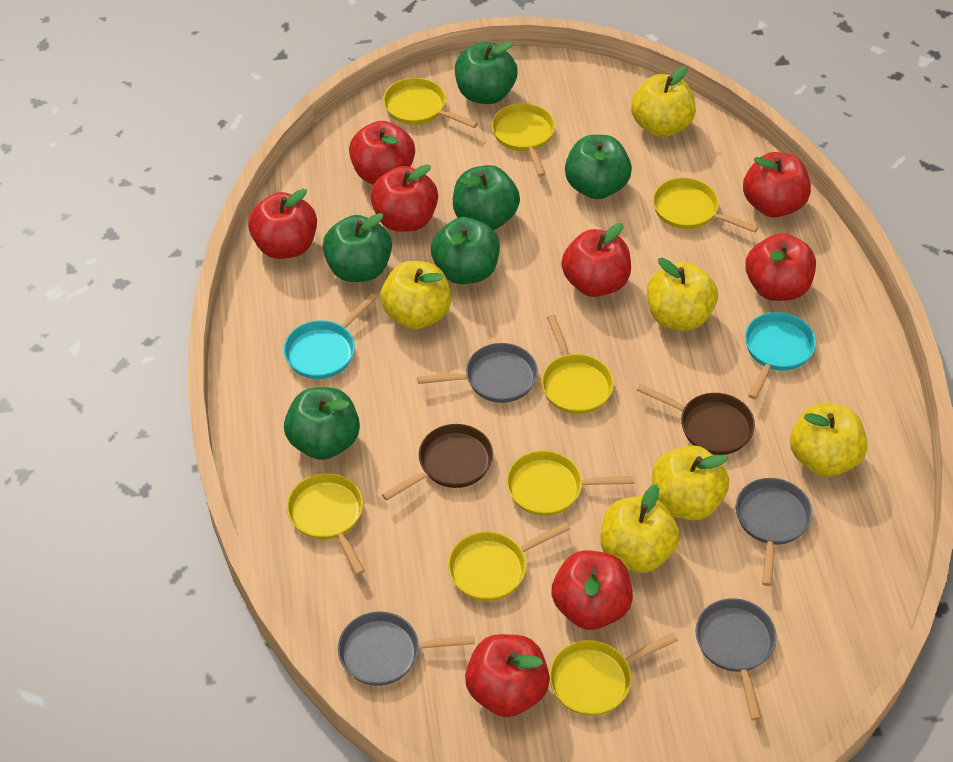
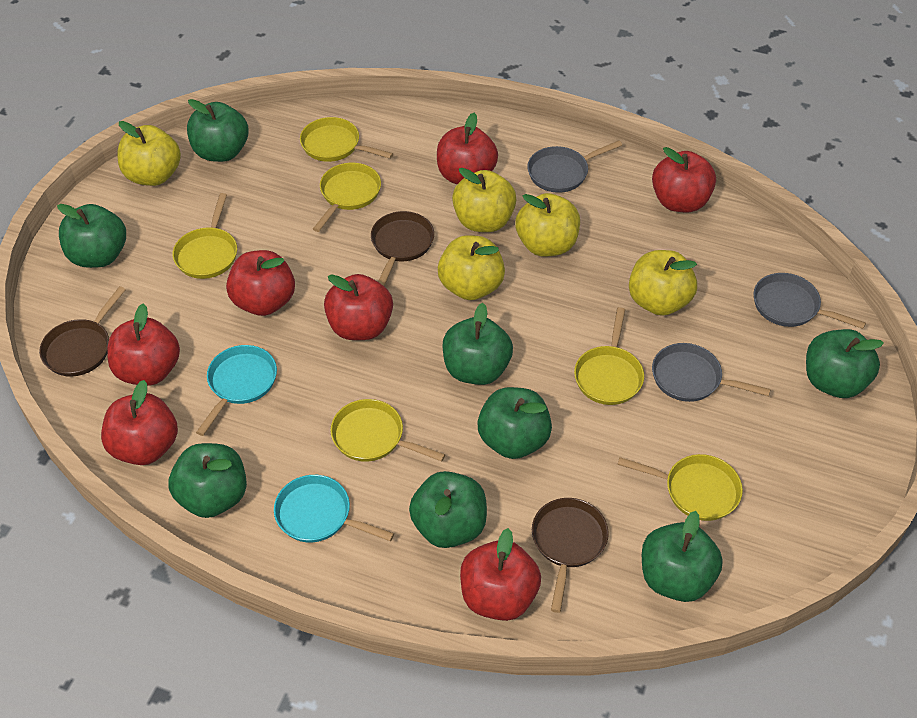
brown pan: [382,424,493,501] [637,384,755,455] = 2 -> [39,286,126,377] [371,211,434,286] [532,498,609,613] = 3
green apple: [284,387,360,460] [322,213,392,282] [431,217,500,284] [453,165,520,230] [455,42,518,104] [565,135,632,199] = 6 -> [57,204,126,268] [168,443,247,518] [187,99,249,162] [409,471,487,548] [442,303,513,385] [477,387,552,459] [642,511,723,602] [806,329,884,398] = 8
grey pan: [338,612,475,686] [417,343,538,403] [695,598,777,720] [736,478,813,586] = 4 -> [527,140,622,193] [652,343,771,402] [753,273,866,329] = 3
red apple: [248,189,317,259] [349,121,415,184] [370,164,438,232] [465,634,550,717] [552,550,633,630] [561,223,631,297] [743,152,811,218] [745,233,816,301] = 8 -> [101,380,178,465] [107,304,180,386] [226,250,295,316] [324,274,393,340] [437,113,498,184] [460,528,541,621] [652,147,716,212] = 7
yellow apple: [380,261,451,329] [601,484,680,573] [631,66,696,137] [647,258,718,331] [652,445,729,521] [790,403,868,477] = 6 -> [118,121,181,186] [438,235,505,300] [452,168,517,232] [515,193,580,257] [629,250,697,316] = 5
yellow pan: [287,473,365,575] [383,78,478,128] [448,522,570,601] [492,103,555,177] [506,450,635,516] [541,315,614,414] [549,633,678,716] [653,177,759,233] = 8 -> [172,193,237,279] [300,117,393,162] [313,163,381,232] [330,399,445,462] [574,307,644,405] [617,454,743,521] = 6

